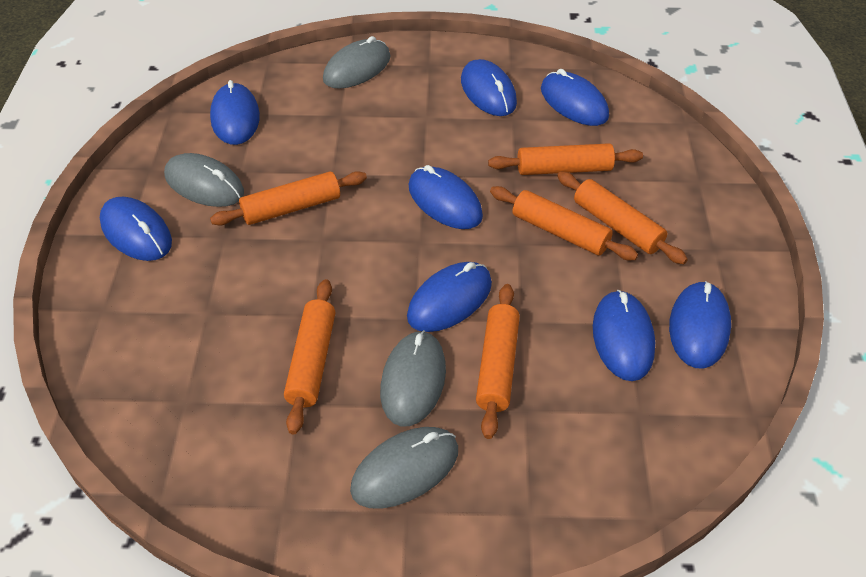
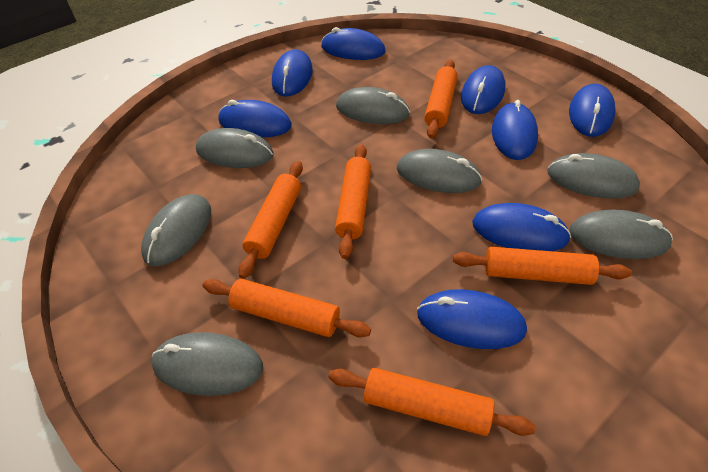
grey mouse: [164,153,244,207] [323,36,391,89] [350,427,458,509] [380,330,446,427] = 4 -> [141,194,211,266] [151,332,263,396] [196,128,274,168] [336,87,410,124] [397,149,482,193] [547,153,640,199] [569,209,673,259] = 7

